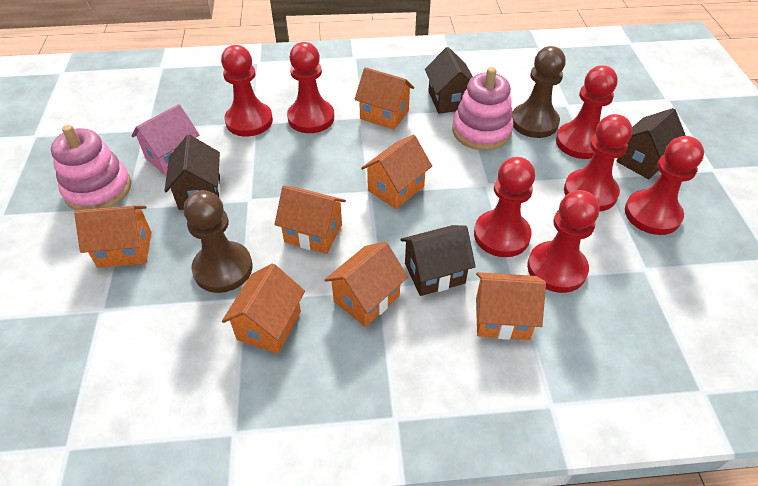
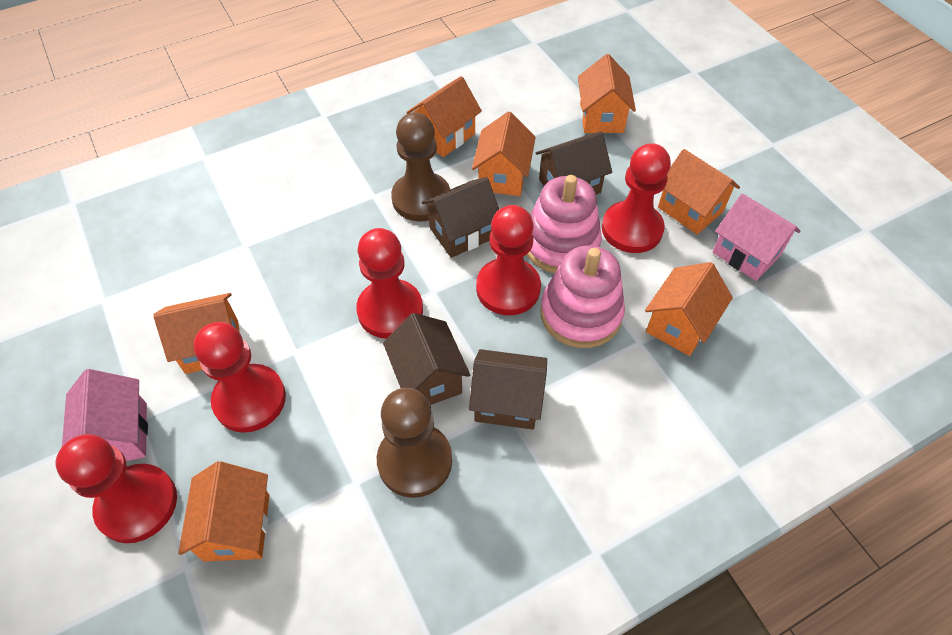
pink house: [131,104,200,175] = 1 -> [62,369,148,461] [712,193,800,281] = 2
red pawn: [221,45,273,137] [287,42,334,133] [474,157,535,257] [527,190,599,293] [556,66,618,159] [564,114,632,212] [625,136,704,235] = 7 -> [56,434,177,543] [193,322,286,433] [356,228,423,339] [476,205,541,315] [602,143,671,253] = 5

